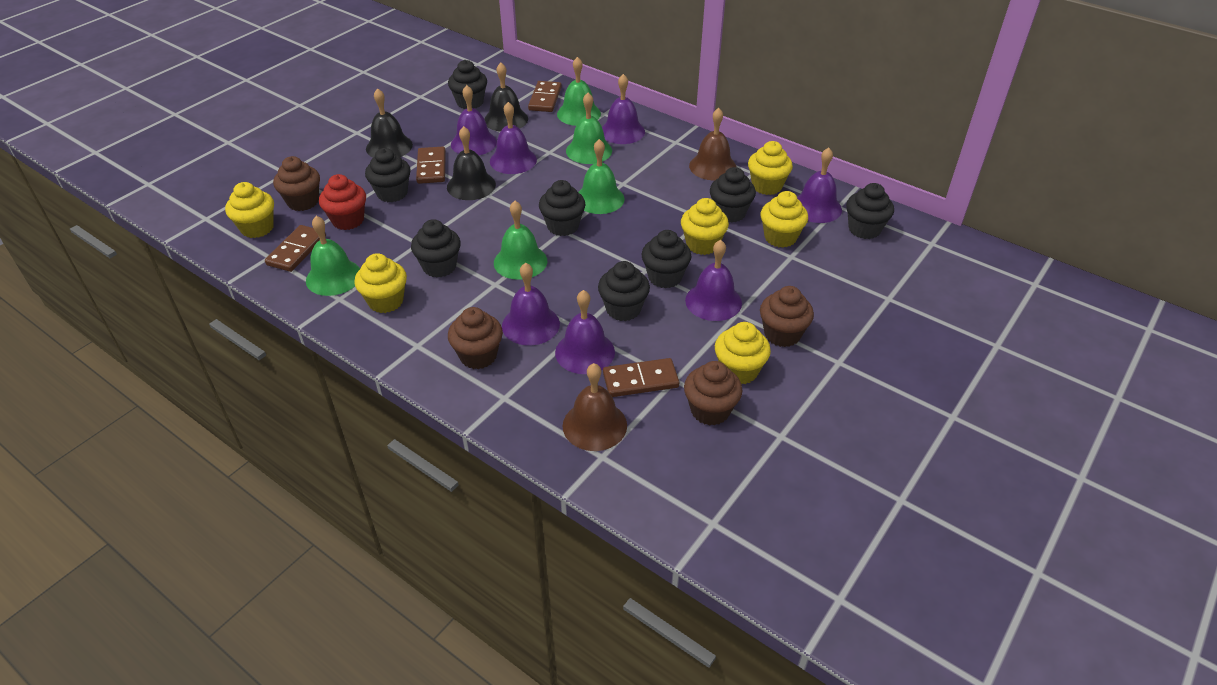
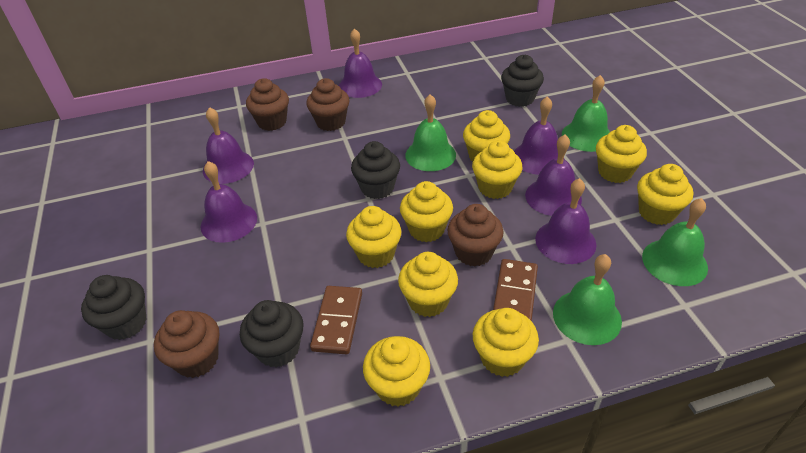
black bell: [366,88,413,157] [447,126,496,200] [484,63,528,132] = 3 -> none = 0
black cupcake: [365,148,411,202] [411,219,461,278] [448,60,487,109] [539,180,585,236] [598,261,650,321] [641,230,691,288] [710,167,756,223] [846,183,894,239] = 8 -> [81,275,147,340] [240,300,303,367] [351,141,400,199] [501,55,544,107] = 4
brown bell: [563,363,627,451] [689,108,736,180] = 2 -> none = 0
brown domino: [265,225,326,272] [416,146,446,184] [528,81,562,112] [603,358,679,397] = 4 -> [310,286,362,354] [493,259,538,321] = 2
green bell: [306,216,360,296] [494,201,547,280] [557,57,601,126] [566,93,612,164] [578,139,625,214] = 5 -> [405,94,456,171] [553,254,622,345] [562,75,610,152] [642,198,708,286] = 4
purple bell: [451,85,497,155] [490,102,537,174] [502,263,560,345] [555,290,615,374] [602,74,645,144] [685,240,742,321] [797,148,842,223] = 7 -> [201,161,257,243] [203,107,254,184] [339,28,382,98] [514,96,565,175] [525,135,582,216] [535,178,597,264] = 6
red cupcake: [319,174,366,230] = 1 -> none = 0
yellow cupcake: [225,182,274,238] [354,253,407,313] [681,198,729,255] [715,322,771,384] [748,141,793,195] [761,191,808,248] = 6 -> [346,206,401,268] [363,336,430,407] [398,252,458,317] [400,181,453,242] [463,110,510,161] [472,140,522,199] [473,308,539,377] [596,125,647,183] [637,164,693,225] = 9

